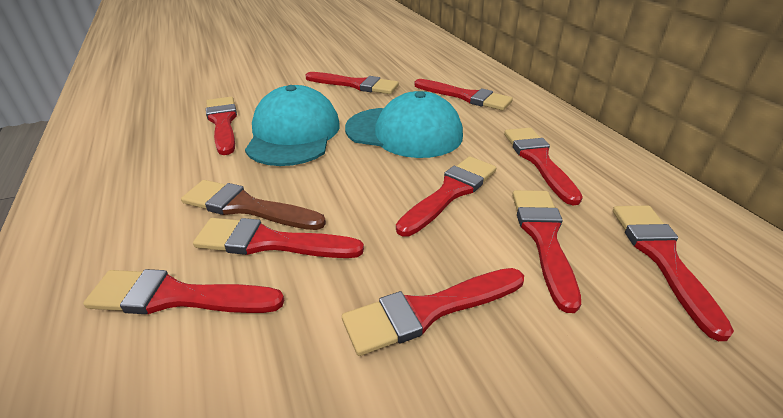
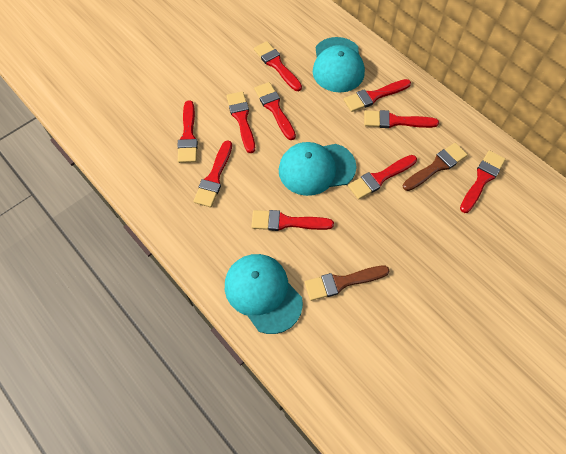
brown brush: [181,180,326,230] = 1 -> [304,266,390,301] [403,143,468,191] = 2
turquoise cap: [245,85,340,166] [345,91,463,158] = 2 -> [225,254,303,334] [279,142,356,196] [313,37,365,92] = 3

